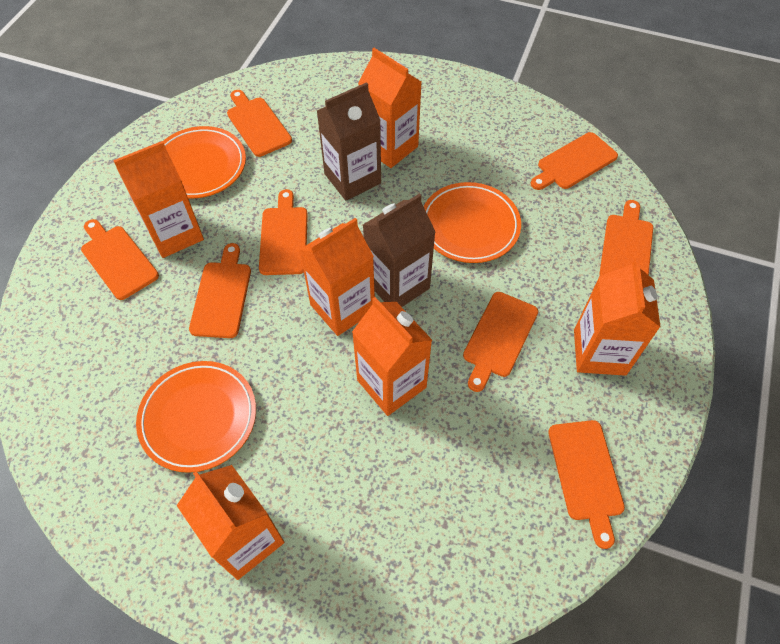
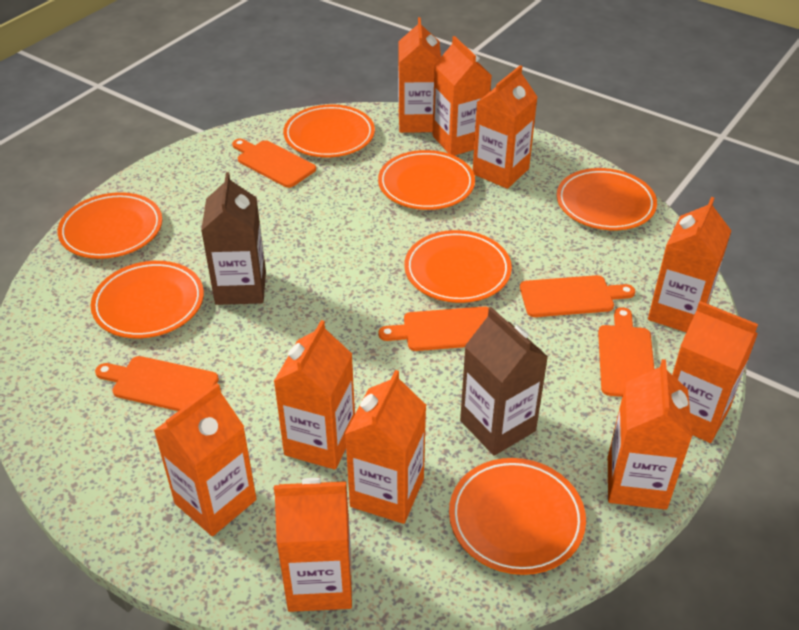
orange carton: [113,141,204,258] [177,465,284,580] [299,218,375,336] [352,297,432,416] [358,48,421,168] [574,258,661,376] = 6 -> [154,383,256,536] [274,320,355,470] [274,478,352,612] [345,370,426,524] [398,17,441,133] [433,36,492,156] [473,65,538,189] [608,359,692,510] [648,197,731,332] [672,301,758,443] = 10
orange cutting board: [81,219,159,300] [189,243,251,338] [227,90,292,157] [259,189,308,275] [463,292,538,392] [530,132,618,190] [548,420,625,549] [599,200,653,276] = 8 -> [95,356,219,411] [232,139,316,188] [378,306,489,351] [520,275,635,317] [598,307,654,397] = 5
orange plate: [136,361,256,473] [163,126,246,198] [423,182,521,263] = 3 -> [58,192,162,259] [91,261,204,338] [283,104,375,158] [378,150,475,210] [404,230,512,303] [449,458,586,575] [557,168,657,230] = 7

